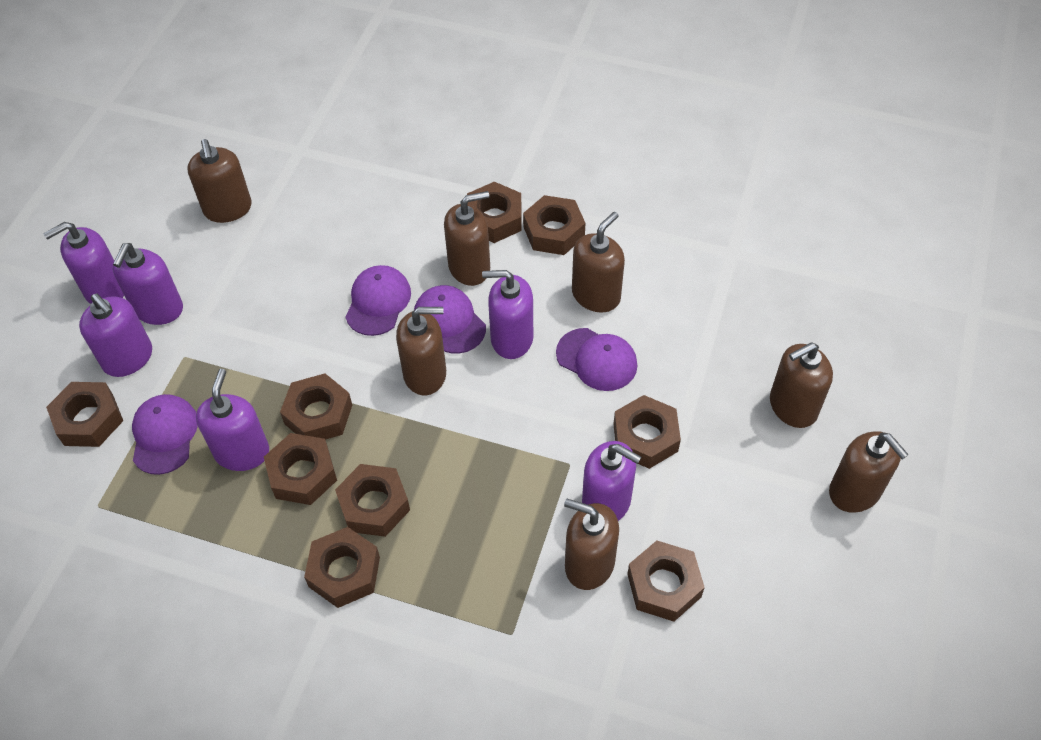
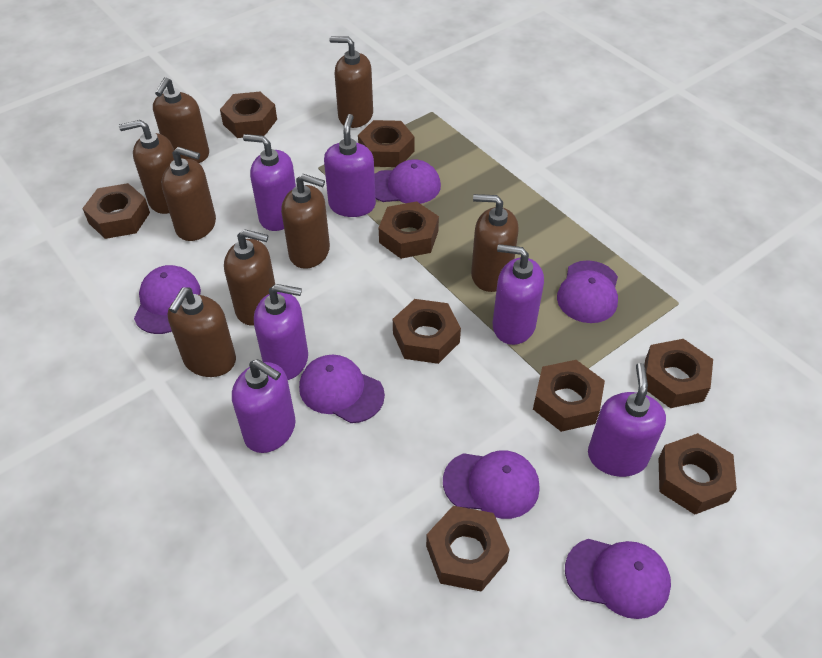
brown soap dispenser: [187,139,252,223] [396,307,446,395] [444,191,490,286] [564,499,619,590] [572,212,625,312] [770,343,833,428] [829,431,909,513] = 7 -> [119,120,174,214] [153,77,209,163] [161,147,216,241] [168,287,236,377] [224,229,275,326] [281,174,330,269] [329,36,373,128] [471,194,519,292] = 8
purple cap: [132,394,198,475] [345,265,411,336] [414,285,486,354] [556,328,637,391] = 4 -> [134,265,201,334] [299,355,385,423] [374,159,441,204] [443,450,540,519] [557,260,618,323] [565,539,671,619] = 6

